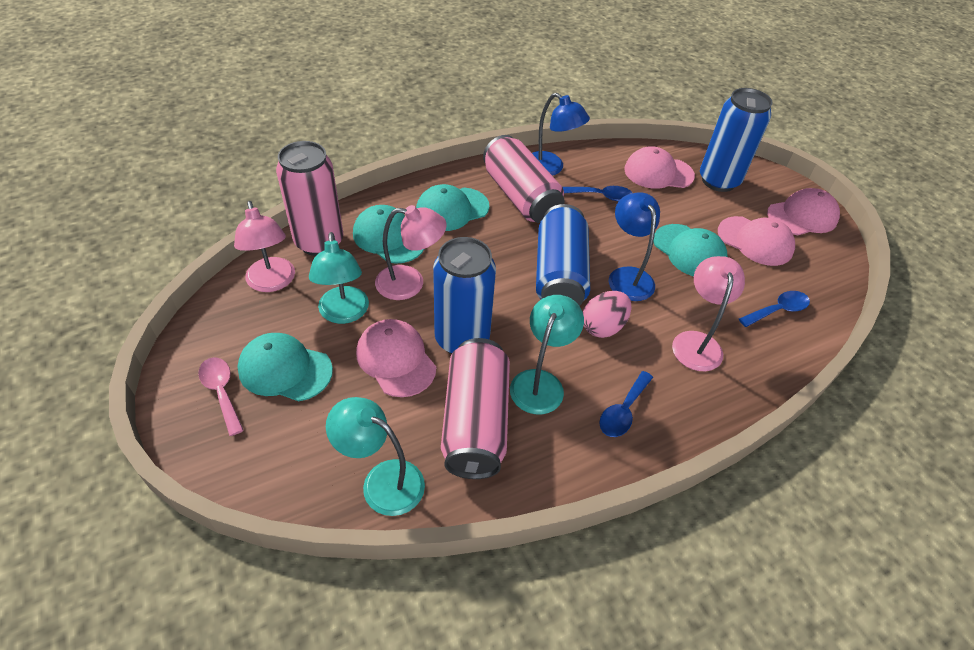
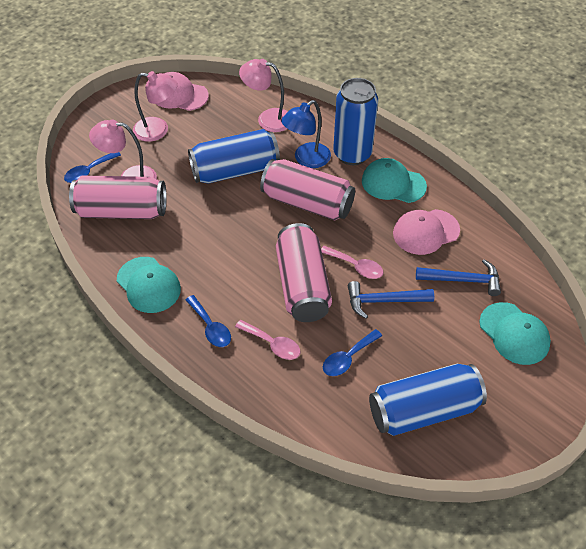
blue hammer: none = 0 -> [348,281,434,319] [416,259,501,296] = 2
blue lamp: [532,93,590,176] [609,192,660,301] = 2 -> [281,100,331,168] = 1
pink cap: [356,319,436,397] [624,146,695,189] [718,216,795,266] [767,188,840,235] = 4 -> [156,72,209,111] [393,209,460,255] = 2
pink egg: [583,291,632,338] = 1 -> none = 0
pink spoon: [198,357,244,436] = 1 -> [235,320,300,360] [321,246,383,279] = 2
turquoise cap: [237,333,333,401] [353,205,424,264] [416,184,489,231] [654,224,728,276] = 4 -> [117,257,181,313] [362,158,427,203] [479,302,551,365] = 3
turquoise lamp: [309,232,369,324] [326,397,425,516] [510,295,584,415] = 3 -> none = 0

